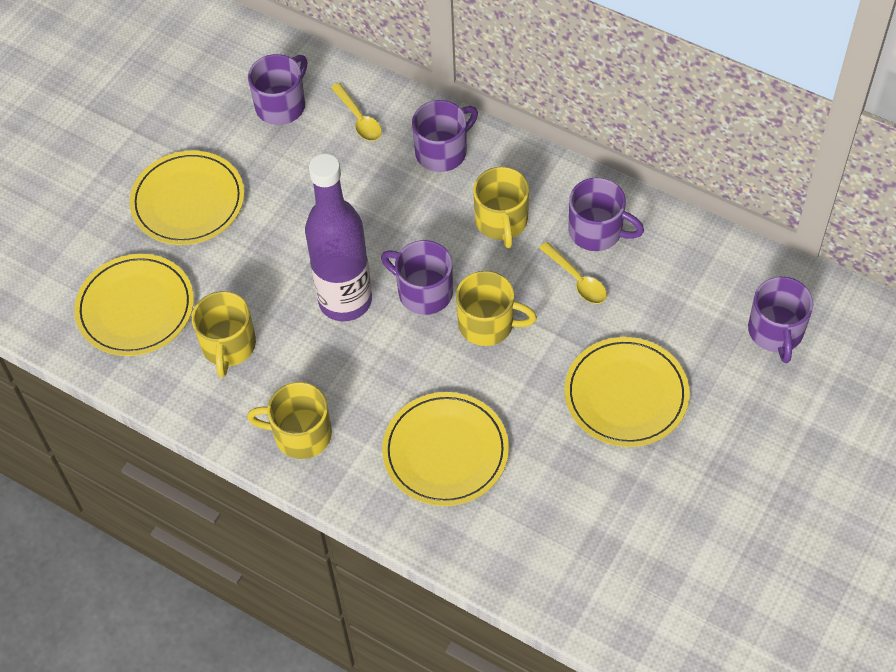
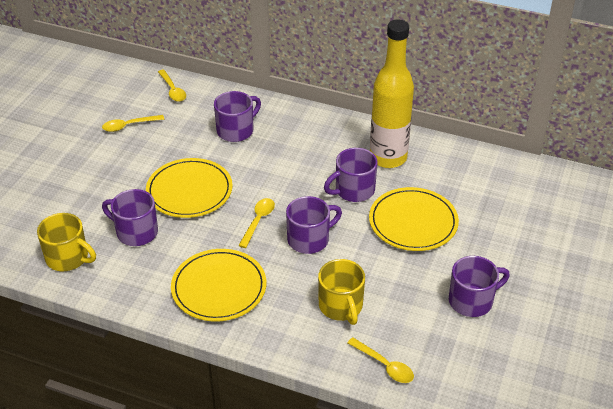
purple bottle: [305,154,372,321] = 1 -> none = 0
yellow bottle: none = 0 -> [370,19,414,168] = 1
yellow mug: [192,291,256,378] [247,382,332,459] [456,271,537,346] [473,167,529,248] = 4 -> [37,213,96,271] [318,259,365,325] = 2
yellow plate: [74,254,194,356] [130,151,244,245] [382,392,509,506] [565,337,690,447] = 4 -> [146,158,233,218] [171,249,266,322] [369,187,459,251] = 3
yellow spoon: [331,83,382,141] [539,242,607,304] = 2 -> [102,115,164,132] [158,70,186,102] [238,198,275,248] [347,338,414,383] = 4

